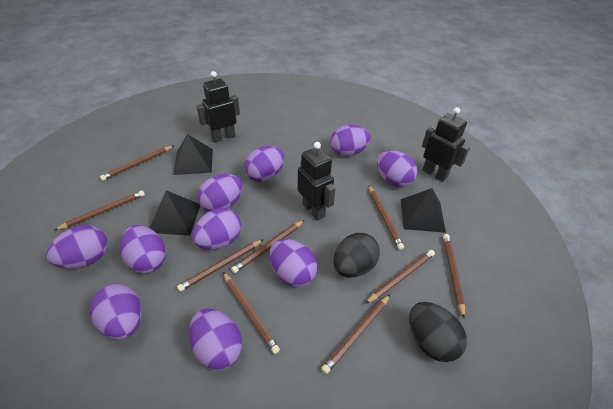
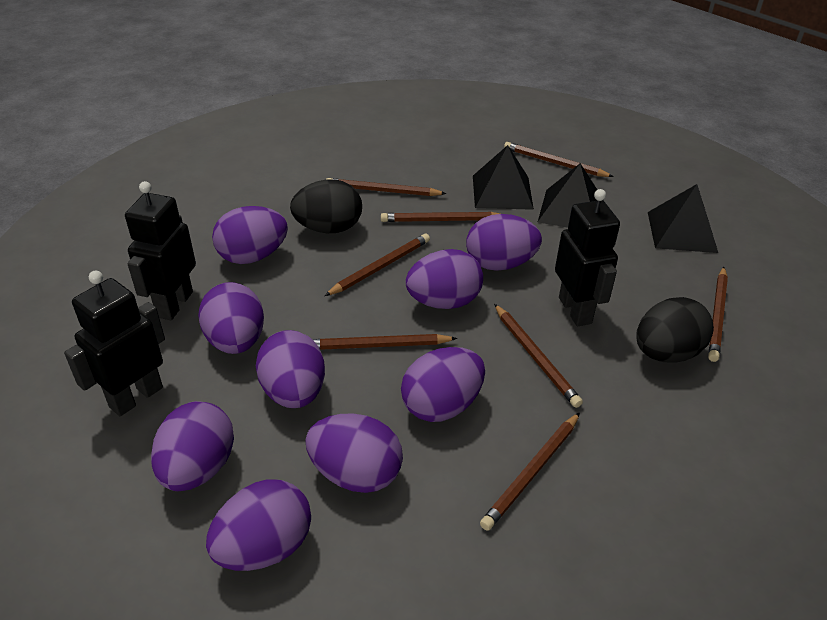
brown pencil: [55,190,145,230] [100,146,173,181] [177,239,264,292] [223,272,280,354] [231,220,304,273] [321,295,390,374] [365,250,435,304] [369,186,404,250] [443,234,465,318] = 9 -> [312,334,457,350] [325,233,430,296] [326,178,447,196] [381,212,500,222] [480,412,580,531] [494,304,583,408] [504,142,614,177] [708,267,728,362] = 8
purple egg: [46,225,108,269] [89,284,142,340] [120,225,166,274] [189,308,242,371] [192,208,241,250] [197,174,243,212] [244,146,284,182] [270,239,317,287] [330,125,371,156] [377,150,417,187] = 10 -> [151,401,234,491] [198,282,264,354] [206,479,311,571] [212,206,288,264] [256,330,325,408] [305,413,403,493] [401,347,485,422] [405,249,483,309] [466,214,542,271] = 9

